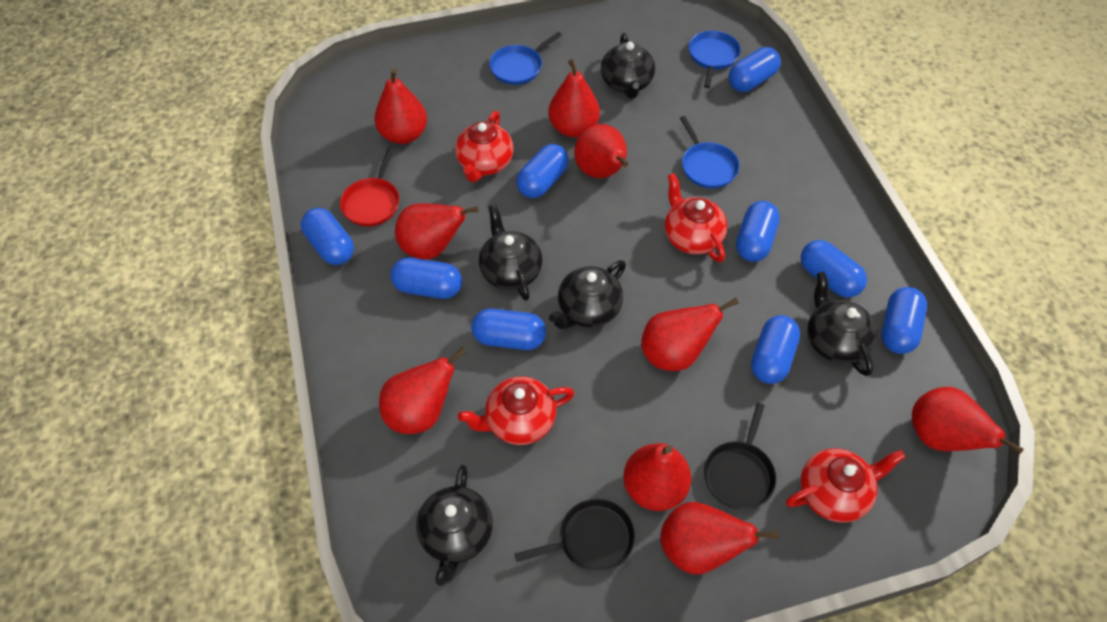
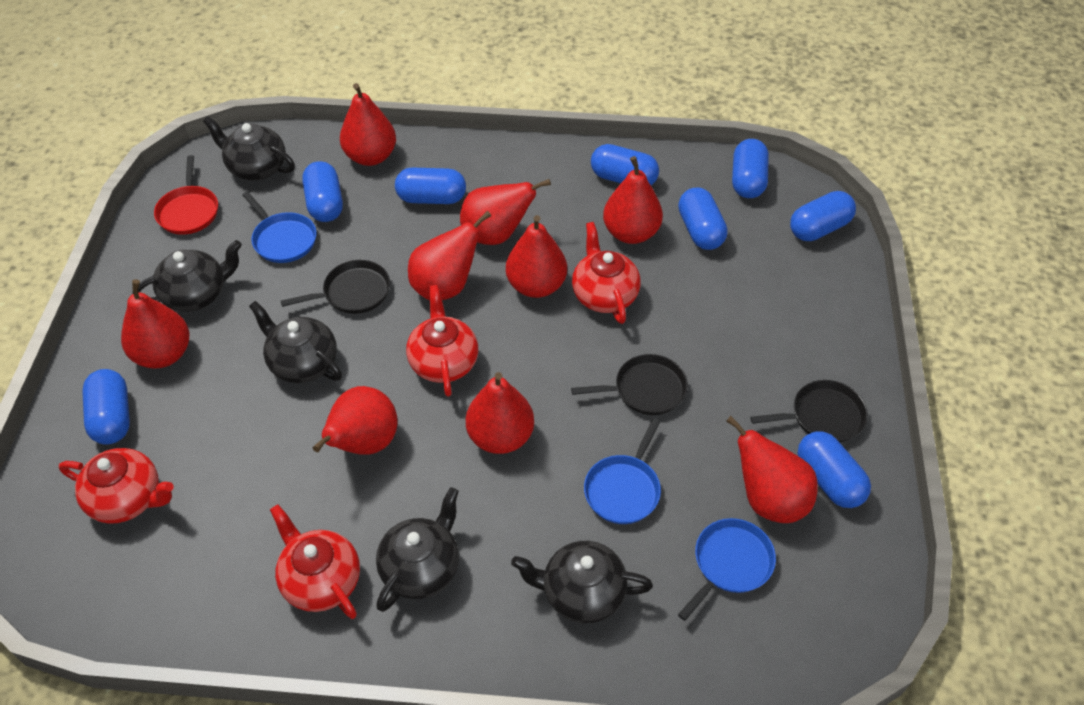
black pan: [515,499,635,572] [704,403,776,509] = 2 -> [281,260,390,314] [571,354,688,415] [750,380,868,442] = 3
blue capsule: [301,208,354,265] [390,258,462,299] [471,309,546,350] [516,144,569,198] [729,47,781,92] [736,201,780,262] [751,315,800,384] [801,240,867,298] [882,287,927,354] = 9 -> [82,369,130,445] [302,161,343,222] [395,168,466,204] [591,144,659,185] [678,187,728,250] [732,139,769,198] [790,191,856,241] [797,431,871,508] = 8

